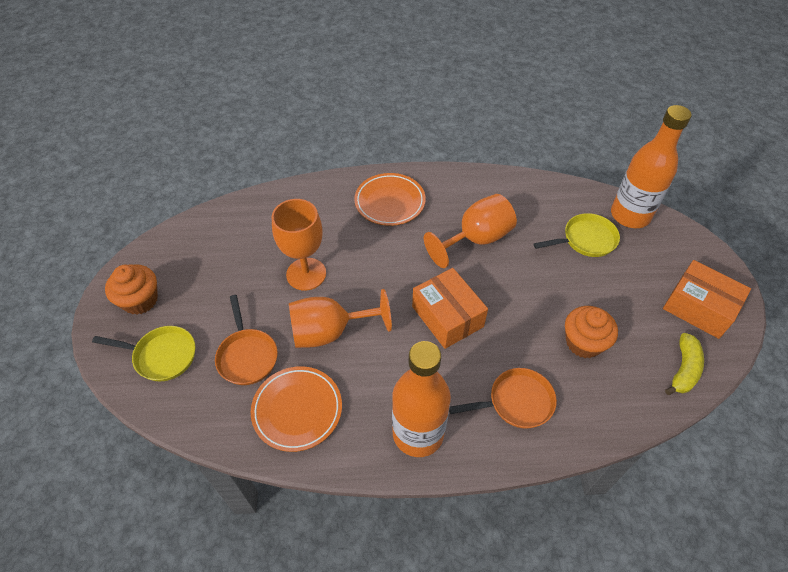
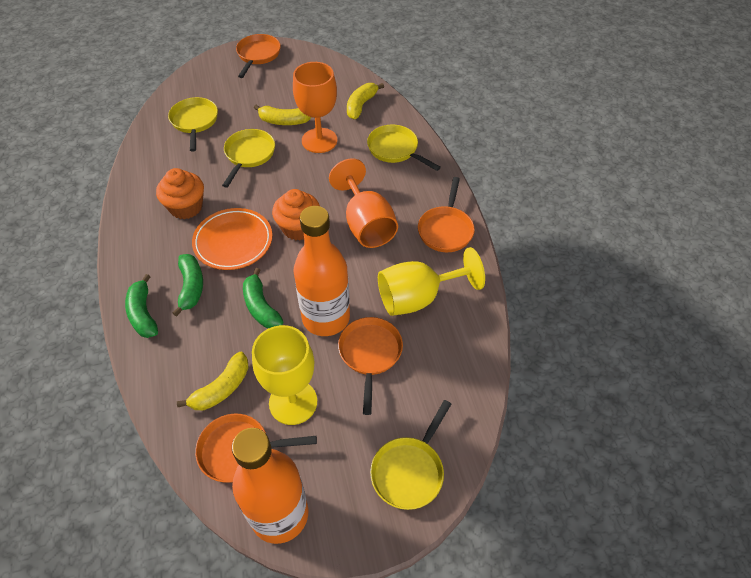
green banana: none = 0 -> [125,274,158,338] [173,254,203,317] [243,268,284,328] = 3
orange box: [412,268,488,349] [663,260,751,339] = 2 -> none = 0
orange goblet: [272,199,326,290] [289,289,392,348] [424,194,517,268] = 3 -> [293,62,337,153] [329,158,398,248] = 2
orange pan: [215,295,278,385] [449,368,557,429] = 2 -> [195,414,317,483] [236,34,281,78] [338,317,403,415] [418,177,475,252] = 4
orange plate: [251,366,342,452] [354,173,426,226] = 2 -> [192,208,272,270] = 1
yellow banana: [665,333,704,395] = 1 -> [177,352,249,410] [254,104,311,125] [347,83,384,119] = 3
yellow goblet: none = 0 -> [252,325,317,425] [378,247,485,316] = 2
yellow pan: [92,326,195,381] [533,213,620,257] = 2 -> [168,97,218,152] [222,129,275,188] [367,125,441,171] [370,400,451,510] = 4

